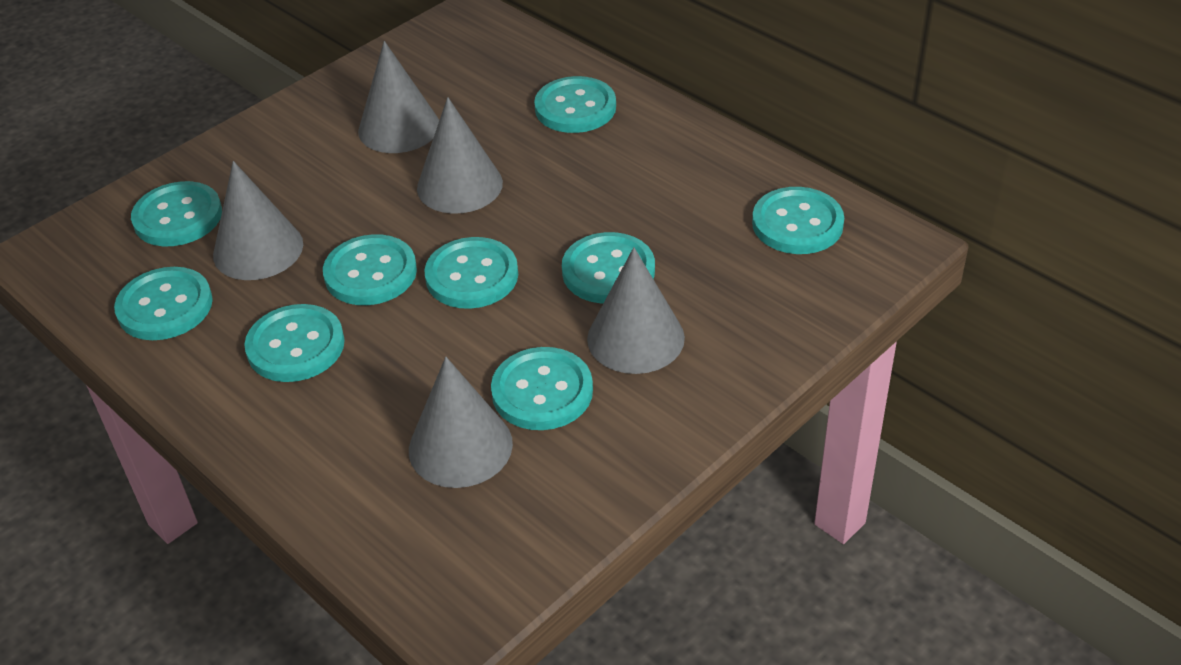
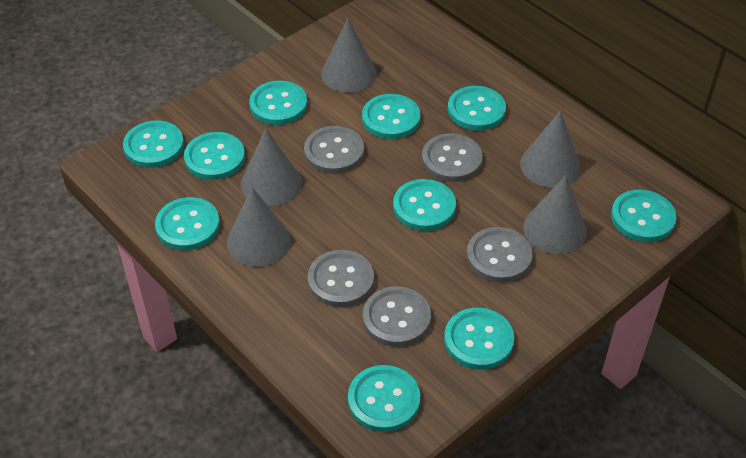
grey button: none = 0 -> [304,126,364,174] [308,250,374,307] [363,286,431,347] [422,134,483,182] [467,227,532,283] = 5
turquoise button: [114,267,213,340] [131,181,222,246] [244,304,345,382] [323,234,417,305] [424,237,518,309] [491,347,593,430] [534,76,616,133] [562,232,655,304] [752,187,844,254] = 9 -> [123,120,184,168] [155,197,220,250] [184,132,245,180] [249,81,307,125] [348,365,420,432] [362,94,420,139] [393,179,456,231] [444,308,514,370] [448,86,506,131] [611,190,677,242] = 10

